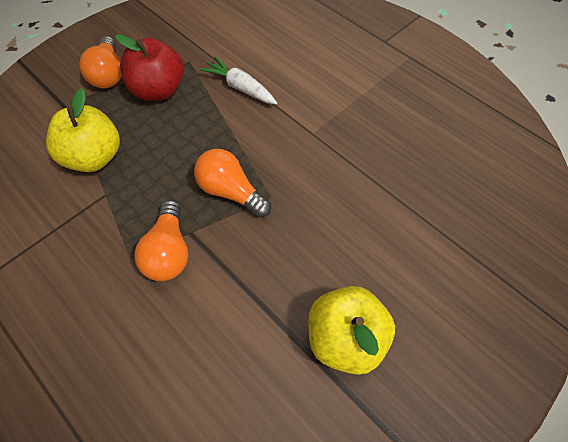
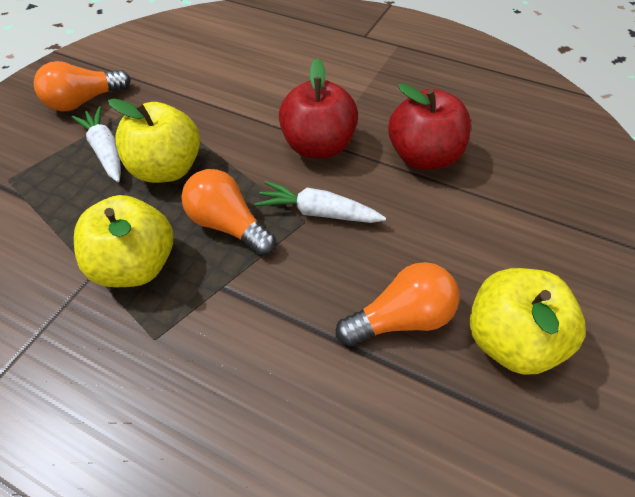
red apple: [115,34,184,101] = 1 -> [279,58,358,158] [388,84,471,170] = 2
white carrot: [200,56,277,104] = 1 -> [71,106,121,182] [254,181,386,223] = 2
yellow apple: [46,88,120,172] [308,286,395,375] = 2 -> [74,195,173,287] [108,99,200,183] [469,268,586,375] = 3

